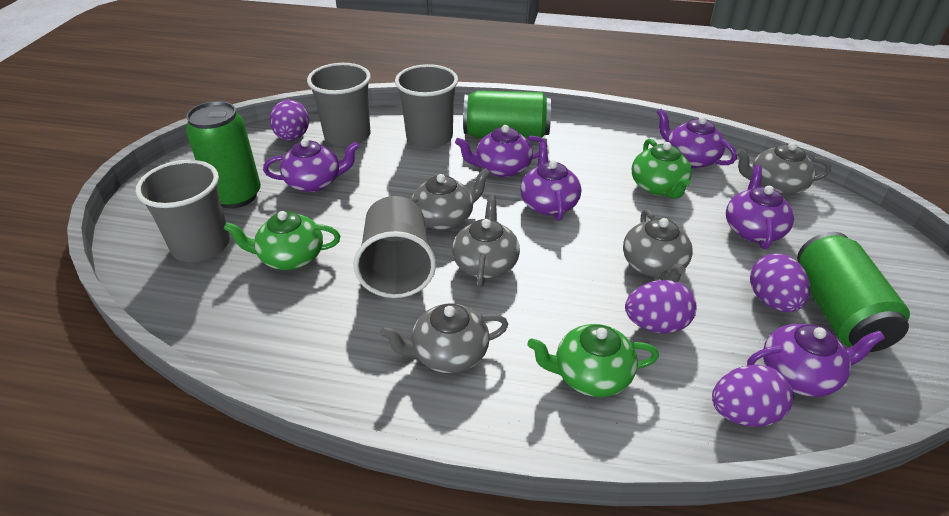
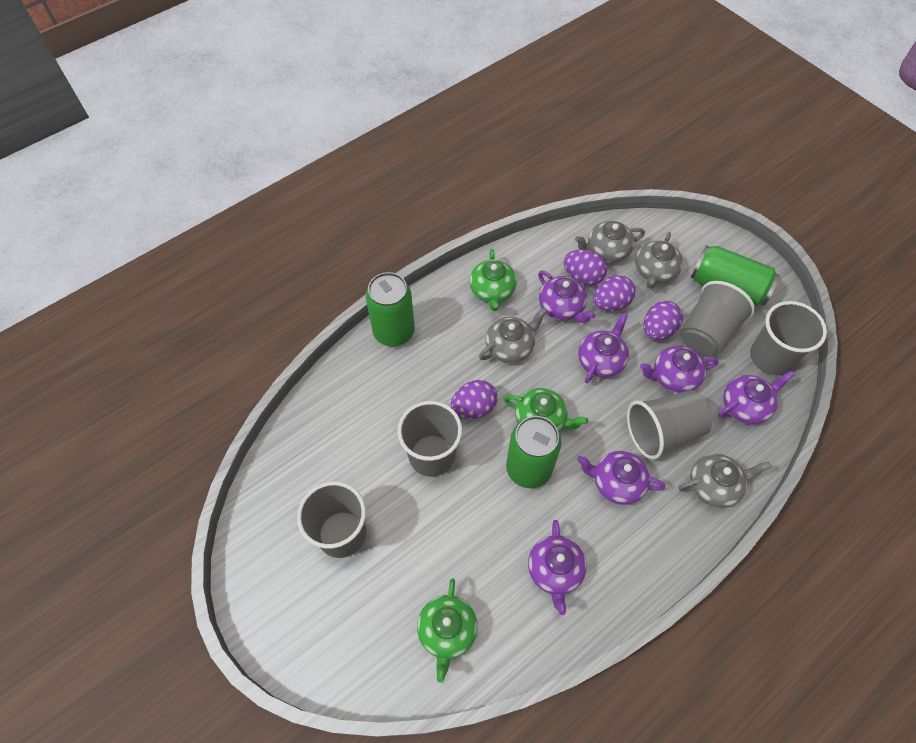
grey cup: [136,160,230,262] [307,63,371,146] [353,196,436,298] [395,64,458,148] = 4 -> [297,481,366,558] [397,401,462,477] [627,390,712,460] [679,281,755,357] [750,301,827,375] = 5
grey teapot: [380,303,509,373] [410,168,490,230] [452,194,520,287] [623,209,693,282] [736,142,831,196] = 5 -> [479,308,547,363] [575,221,645,263] [635,232,683,289] [679,454,771,508] = 4

